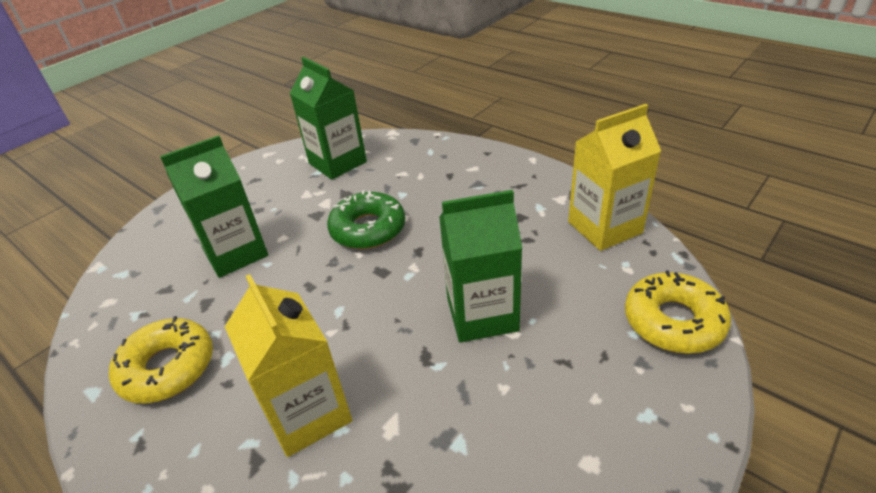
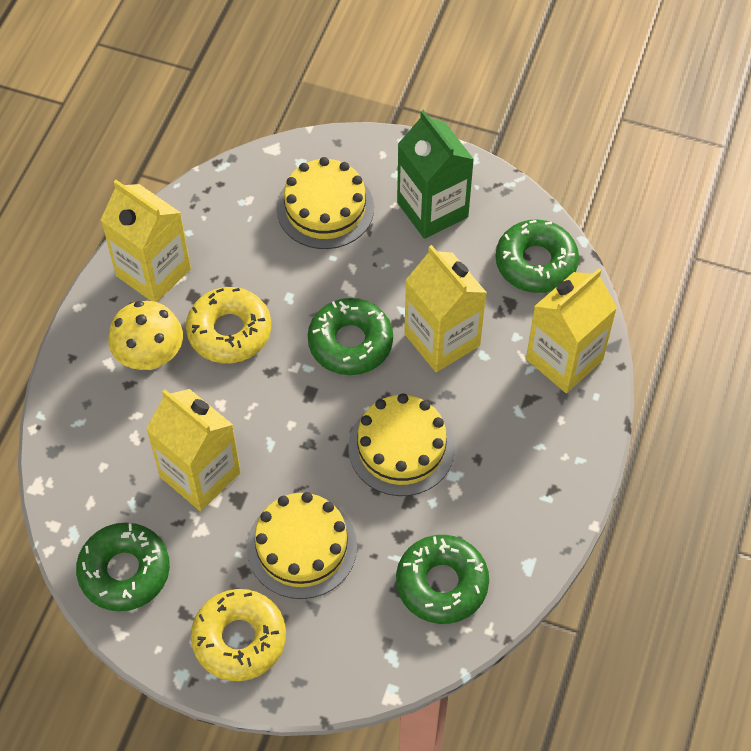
green carton: [160,135,268,278] [290,57,367,180] [439,190,522,342] = 3 -> [397,110,474,239] = 1
green donut: [327,190,405,249] = 1 -> [76,523,170,611] [308,298,393,375] [396,535,489,624] [495,219,579,293] = 4
yellow cake: none = 0 -> [247,492,357,599] [277,157,374,249] [348,393,455,496] = 3
yellow carton: [225,274,352,457] [568,104,661,251] = 2 -> [101,180,191,302] [146,389,241,511] [404,245,487,372] [526,268,617,393] = 4
yellow mushroom: none = 0 -> [108,301,183,370] = 1

